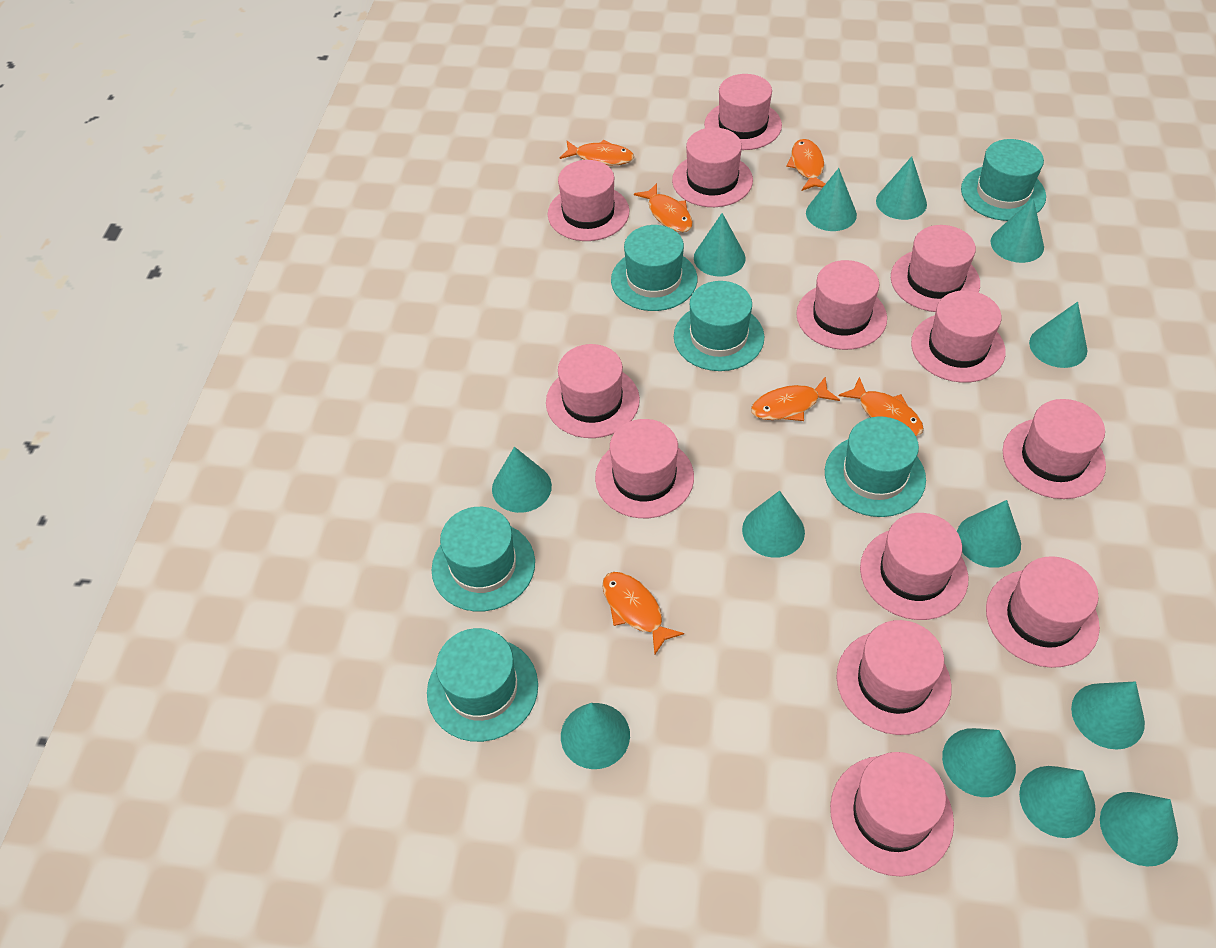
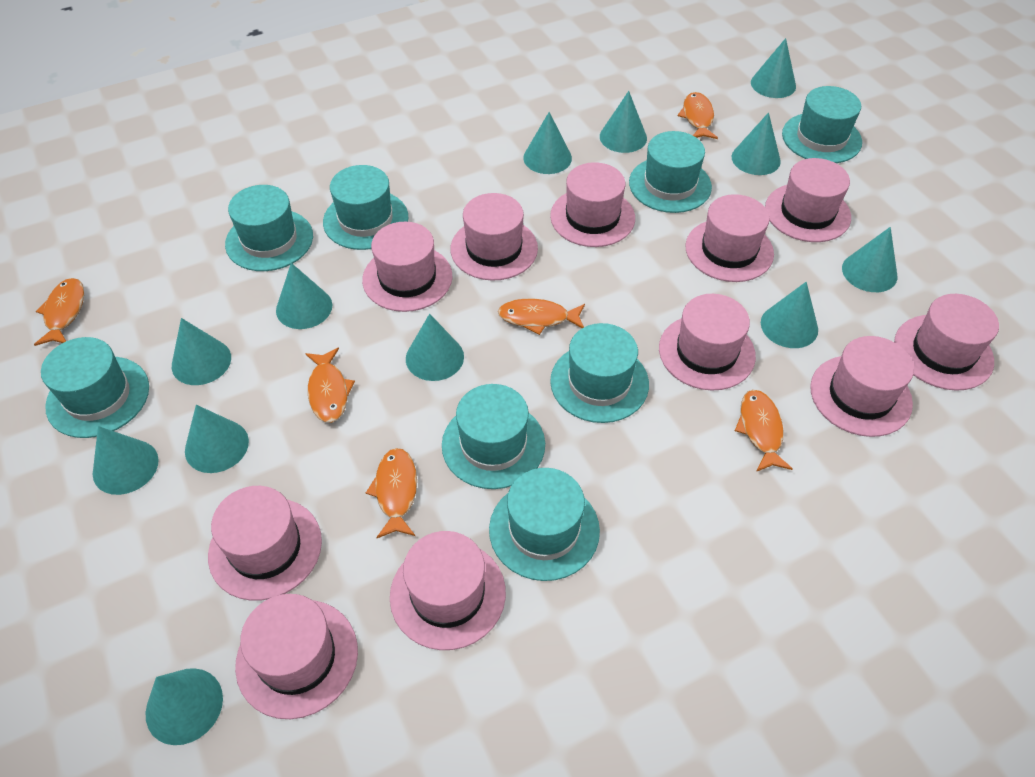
pink hat: [546,344,640,438] [548,160,629,241] [595,419,694,518] [672,128,753,207] [704,74,782,150] [796,260,887,350] [830,752,954,877] [836,620,952,735] [860,513,968,620] [891,225,980,312] [911,290,1006,383] [986,556,1100,668] [1002,399,1106,499] = 13 -> [208,486,322,601] [235,594,358,719] [362,222,453,312] [390,531,506,650] [450,193,538,281] [550,162,635,247] [659,294,756,391] [685,194,774,282] [765,158,851,242] [810,336,914,437] [894,294,999,391] = 11
turquoise cone: [492,447,552,513] [561,703,630,769] [694,213,746,277] [742,491,805,558] [806,168,857,231] [876,157,927,220] [942,728,1016,797] [957,500,1021,568] [991,198,1044,263] [1019,766,1096,838] [1029,302,1087,368] [1071,681,1145,750] [1100,792,1178,867] = 13 -> [93,426,159,495] [146,668,223,745] [172,318,231,385] [185,405,249,473] [276,263,332,329] [406,314,464,381] [523,112,572,174] [600,91,647,153] [732,113,781,175] [751,38,796,98] [761,282,818,348] [842,227,897,292] = 12
turquoise hat: [427,628,538,742] [432,507,535,612] [611,225,697,311] [674,281,764,371] [825,416,926,517] [961,139,1046,221] = 6 -> [41,337,149,438] [225,185,313,271] [323,165,408,250] [442,384,545,489] [489,468,600,581] [550,323,649,423] [629,131,712,213] [782,86,862,163] = 8

